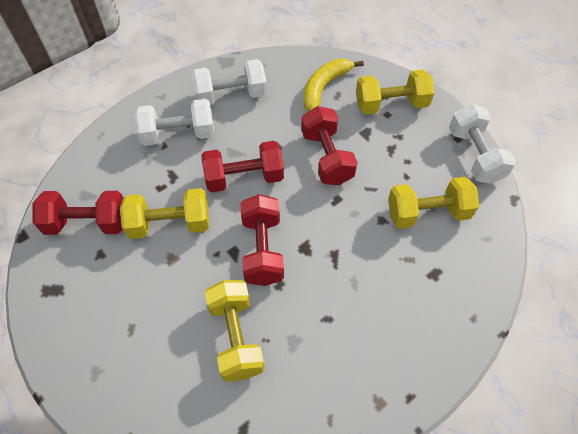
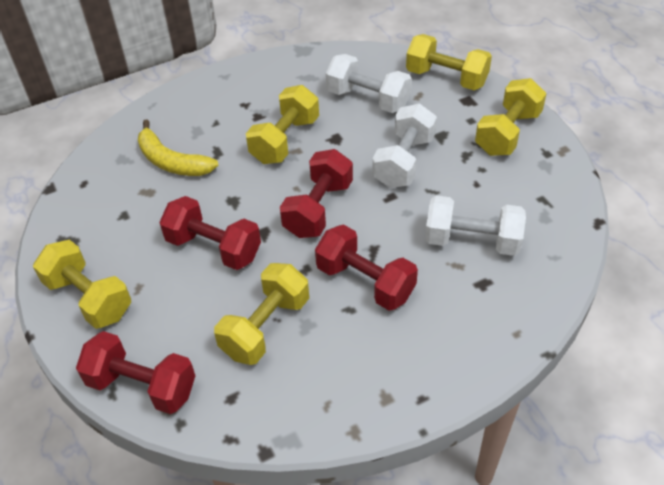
yellow dumbbell: [120,188,209,239] [205,280,265,382] [356,70,434,115] [388,177,479,229] = 4 -> [33,240,131,329] [214,263,309,365] [246,85,319,164] [406,34,492,90] [475,78,547,156] = 5

